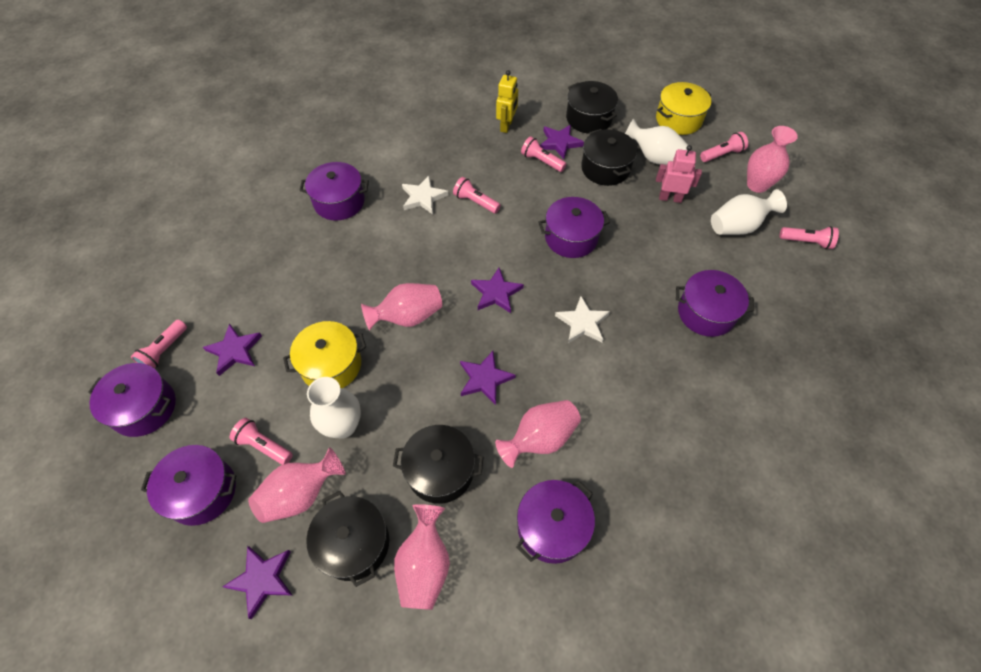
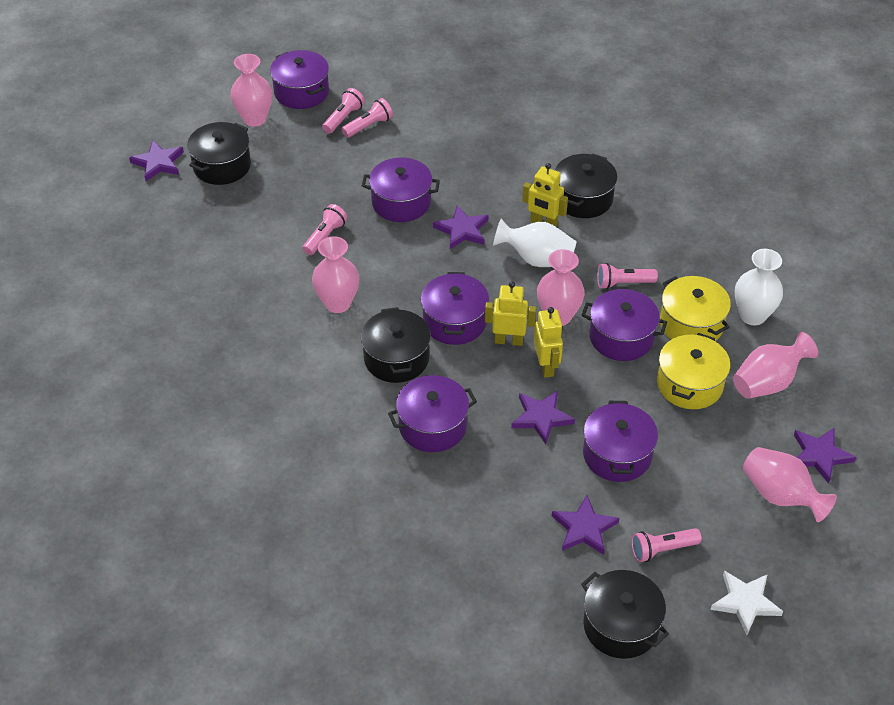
pink flashlight: [131,320,187,368] [230,418,293,465] [453,177,501,214] [521,136,566,172] [700,132,748,162] [779,226,839,249] = 6 -> [302,204,348,255] [322,88,365,134] [342,98,393,138] [597,263,658,289] [631,528,702,562] = 5
pink robot: [656,145,702,203] = 1 -> none = 0
white star: [402,176,448,215] [555,296,610,343] = 2 -> [710,571,783,635] = 1
white vase: [307,377,361,439] [625,119,688,165] [711,189,787,235] = 3 -> [493,219,577,267] [735,249,783,325] = 2
yellow robot: [496,70,518,133] = 1 -> [485,281,536,346] [522,163,568,227] [534,307,563,378] = 3

